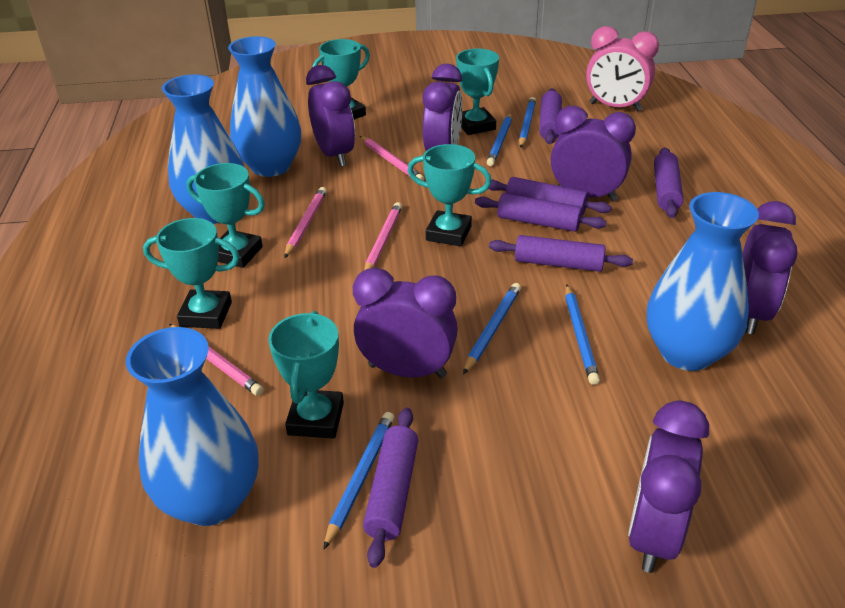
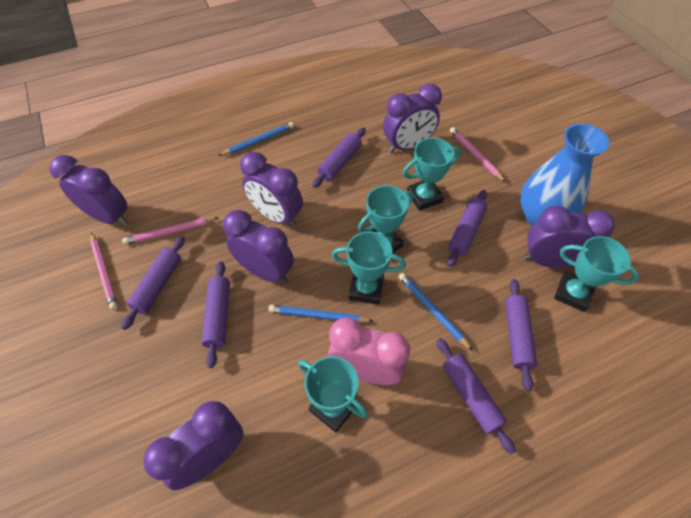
blue pencil: [323,412,394,550] [463,283,521,374] [487,113,512,166] [519,97,536,148] [565,284,600,385] = 5 -> [218,122,294,156] [268,305,373,323] [398,273,473,351] = 3
blue vase: [126,327,259,526] [162,74,244,224] [228,36,301,177] [647,192,759,371] = 4 -> [520,124,610,226] = 1
pink pencil: [169,324,263,396] [284,187,327,258] [360,136,424,181] [364,202,402,270] = 4 -> [90,232,118,310] [122,217,219,245] [450,127,506,182] = 3
turquoise trophy: [143,218,240,329] [187,163,265,268] [268,311,344,438] [312,39,370,120] [408,144,492,246] [456,49,499,135] = 6 -> [298,356,368,433] [332,231,406,305] [358,185,414,253] [403,138,461,211] [554,236,639,312] = 5

